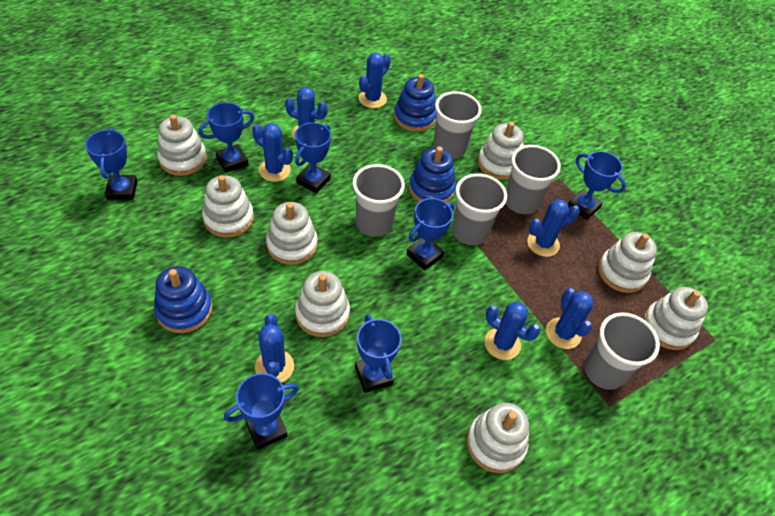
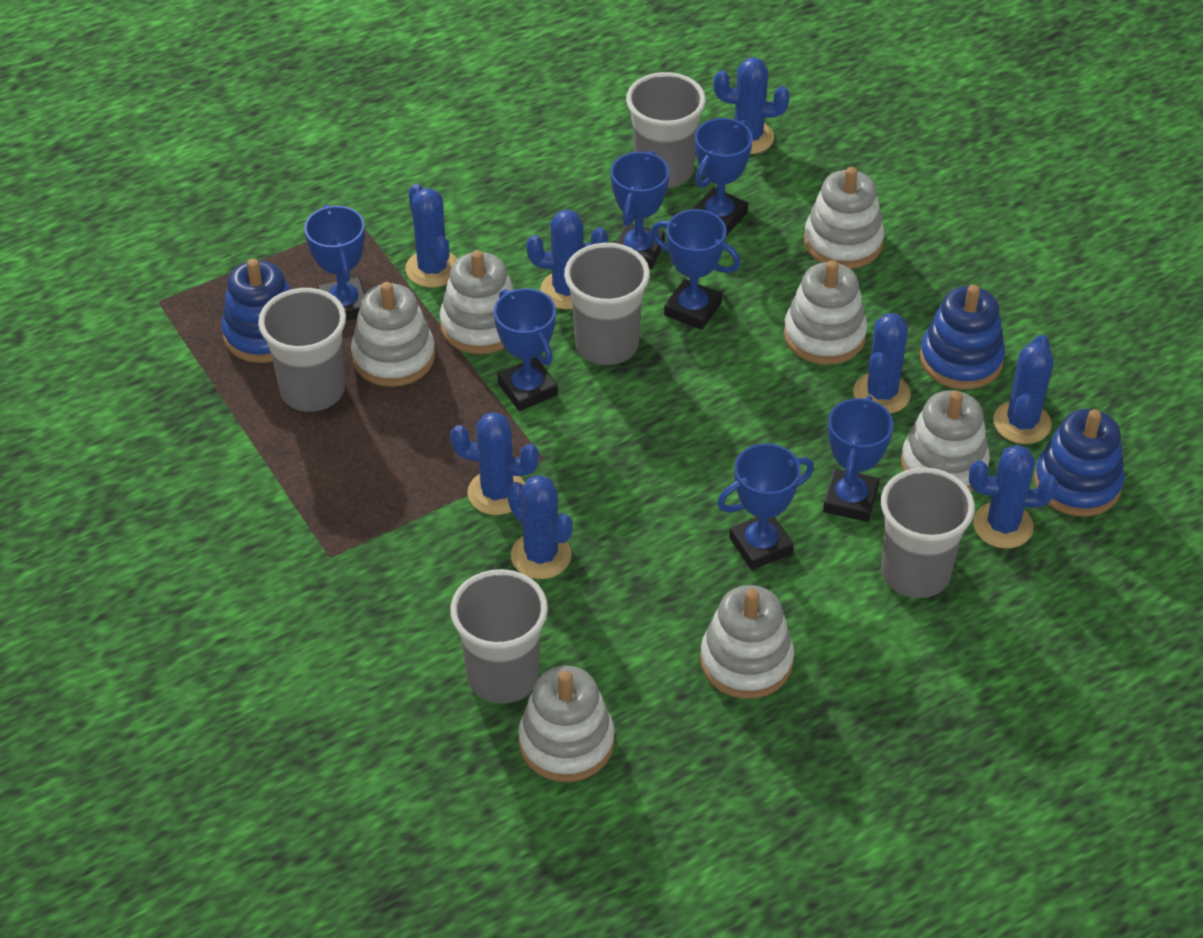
blue cactus: [252,123,293,182] [255,314,294,383] [285,87,328,140] [359,52,391,108] [484,302,541,360] [527,199,580,257] [546,288,594,349] = 7 -> [406,184,457,287] [450,412,539,515] [507,475,573,579] [526,209,608,309] [714,57,790,154] [853,313,911,414] [969,445,1058,549] [993,335,1054,444] = 8
white stacking toy: [157,114,207,176] [202,175,254,237] [266,202,318,265] [295,271,350,337] [467,403,529,473] [477,122,524,180] [598,232,657,293] [643,287,708,350] = 8 -> [351,282,435,387] [440,250,514,354] [518,666,615,782] [700,585,794,699] [784,260,867,365] [804,167,885,269] [901,390,990,492] = 7

